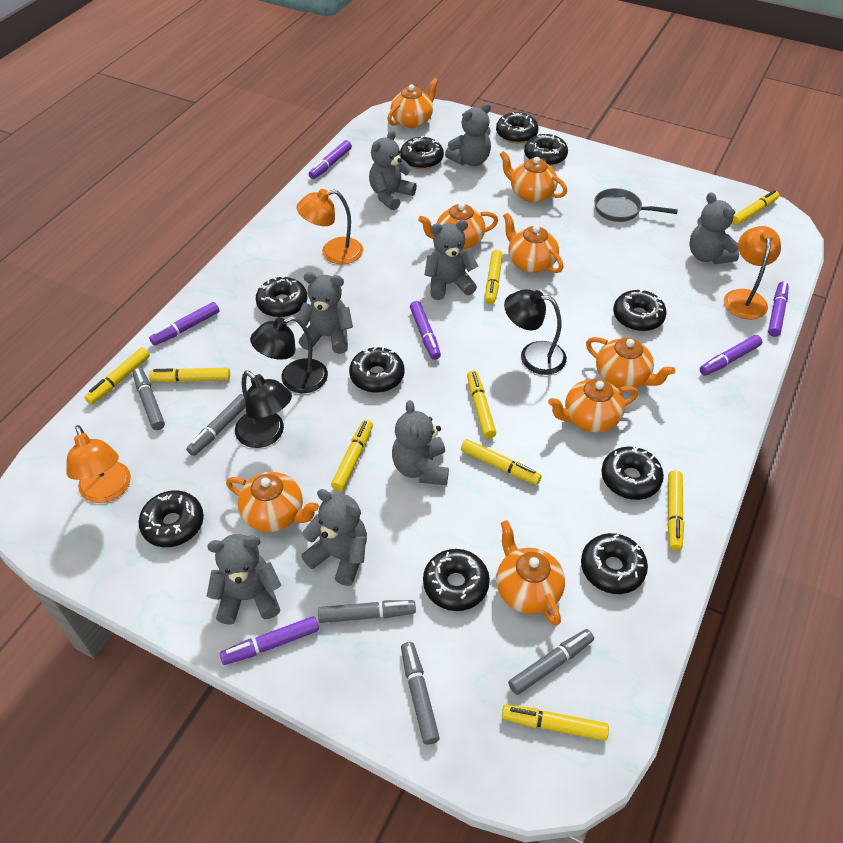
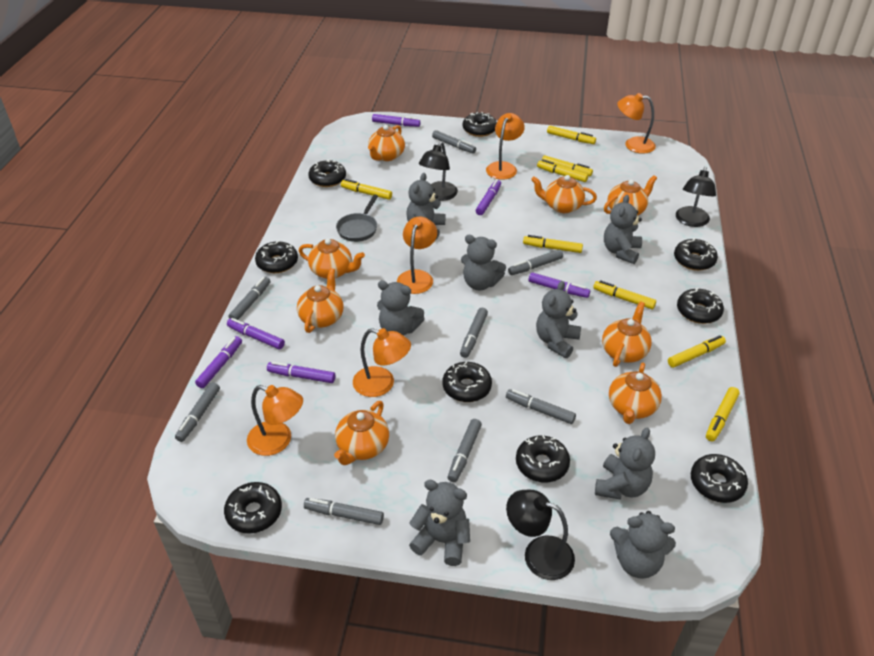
black donut: [138,490,204,547] [256,276,307,318] [349,347,404,393] [400,136,444,169] [423,549,490,611] [496,112,539,143] [524,134,568,166] [581,533,648,594] [601,446,664,500] [613,289,667,331] = 10 -> [224,482,282,533] [255,240,298,273] [308,159,346,187] [443,362,492,402] [463,112,497,137] [516,435,570,482] [674,238,718,271] [677,288,724,324] [691,454,748,503] = 9
grey marker: [132,367,165,430] [186,394,246,456] [318,600,416,623] [401,642,440,745] [508,629,594,695] = 5 -> [175,382,220,442] [228,277,270,320] [304,498,384,525] [432,130,476,153] [447,419,482,482] [460,308,488,358] [506,389,576,424] [508,249,563,275] = 8
orange lamp: [66,425,131,503] [296,189,363,264] [724,226,781,319] = 3 -> [247,385,303,456] [353,328,411,397] [397,217,437,294] [486,113,525,180] [617,93,656,154] = 5
yellow marker: [84,347,150,405] [149,368,230,383] [331,420,373,491] [461,439,542,485] [467,371,496,438] [485,250,503,304] [502,705,609,741] [667,471,684,551] [732,190,779,225] = 9 -> [341,179,392,200] [523,235,583,253] [537,159,588,182] [542,155,593,176] [547,125,596,144] [593,280,656,309] [668,335,726,368] [706,387,740,441] = 8

